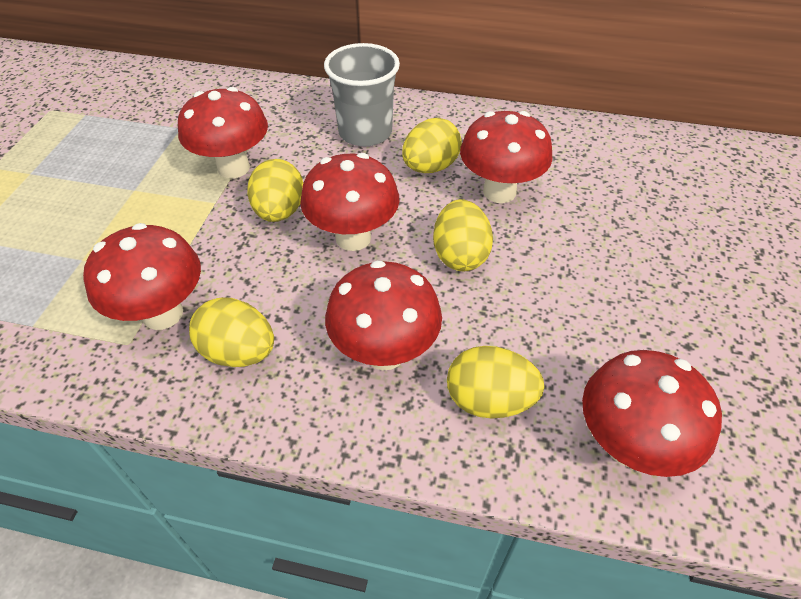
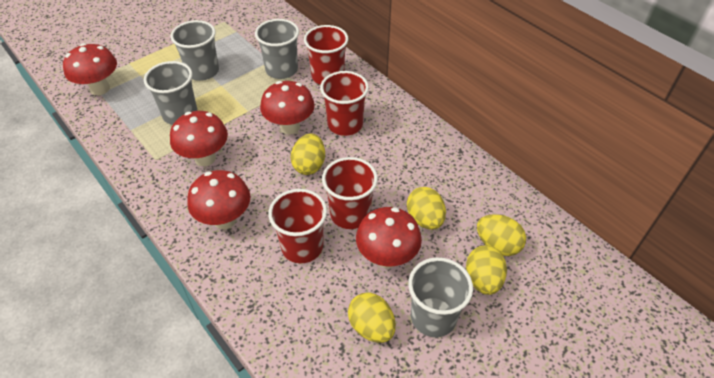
grey cup: [324,43,400,146] = 1 -> [144,61,198,125] [170,20,219,81] [255,19,299,79] [408,257,473,337] = 4
red cup: none = 0 -> [268,189,327,263] [304,25,348,85] [320,71,369,136] [322,157,378,229] = 4
red mushroom: [83,223,201,330] [178,87,268,178] [300,153,399,251] [325,260,442,370] [460,111,553,203] [582,350,722,477] = 6 -> [63,43,117,95] [170,111,228,166] [187,170,250,229] [260,81,315,135] [356,207,422,268] = 5

